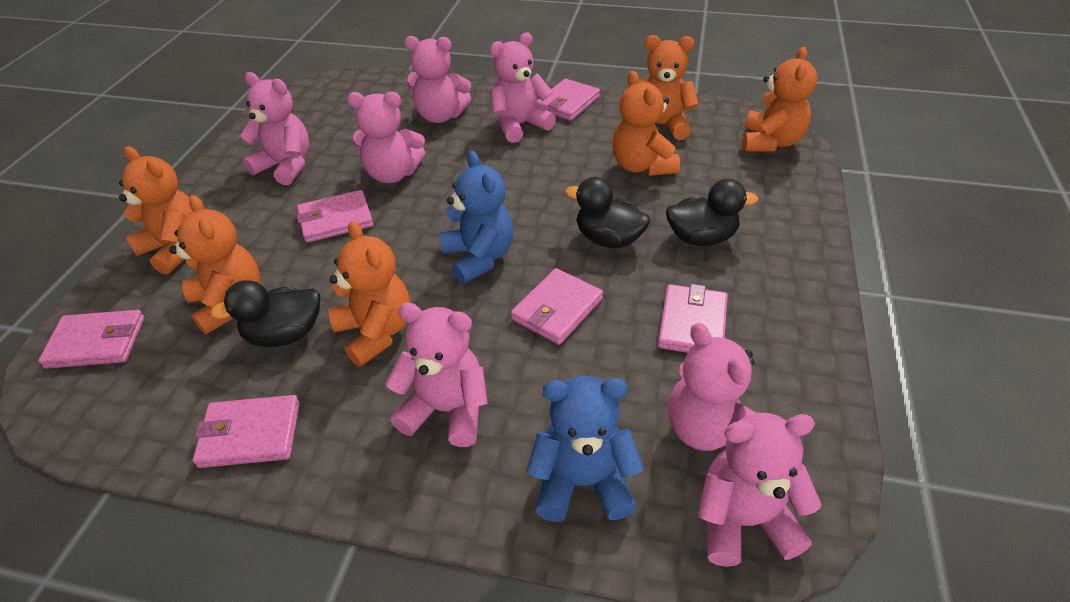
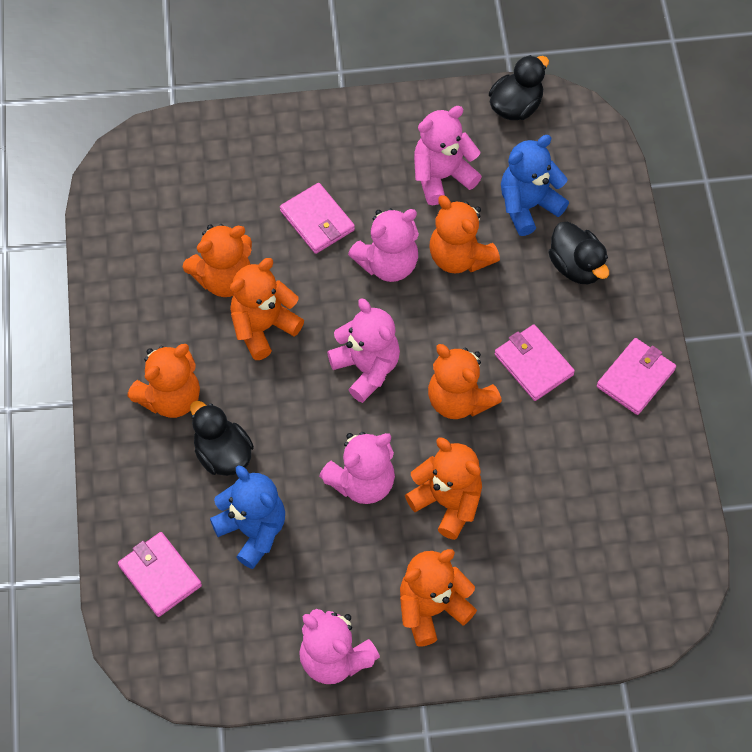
orange teddy bear: [119,146,193,275] [169,195,260,334] [328,221,410,367] [613,71,680,176] [639,35,699,140] [742,47,817,152] = 6 -> [127,344,200,418] [183,224,252,297] [230,258,304,360] [400,549,477,647] [405,438,482,540] [428,344,502,419] [429,195,500,274] = 7
pink teddy bear: [240,72,309,185] [347,92,425,183] [386,303,488,447] [404,36,471,123] [490,33,556,143] [668,323,757,451] [698,413,822,567] = 7 -> [299,609,380,684] [319,432,395,504] [327,298,400,403] [348,208,419,282] [414,106,482,205] = 5
pink wallet: [38,310,145,369] [193,395,300,468] [297,190,373,243] [511,268,603,345] [536,79,600,121] [658,284,728,353] = 6 -> [118,532,202,617] [280,183,355,254] [495,324,575,401] [597,338,676,415] = 4

